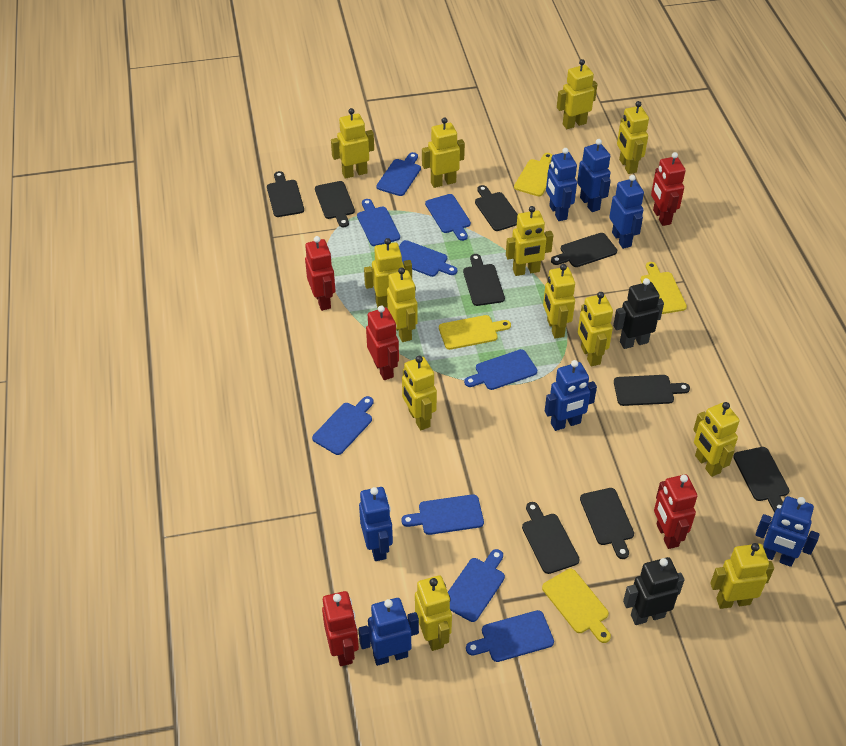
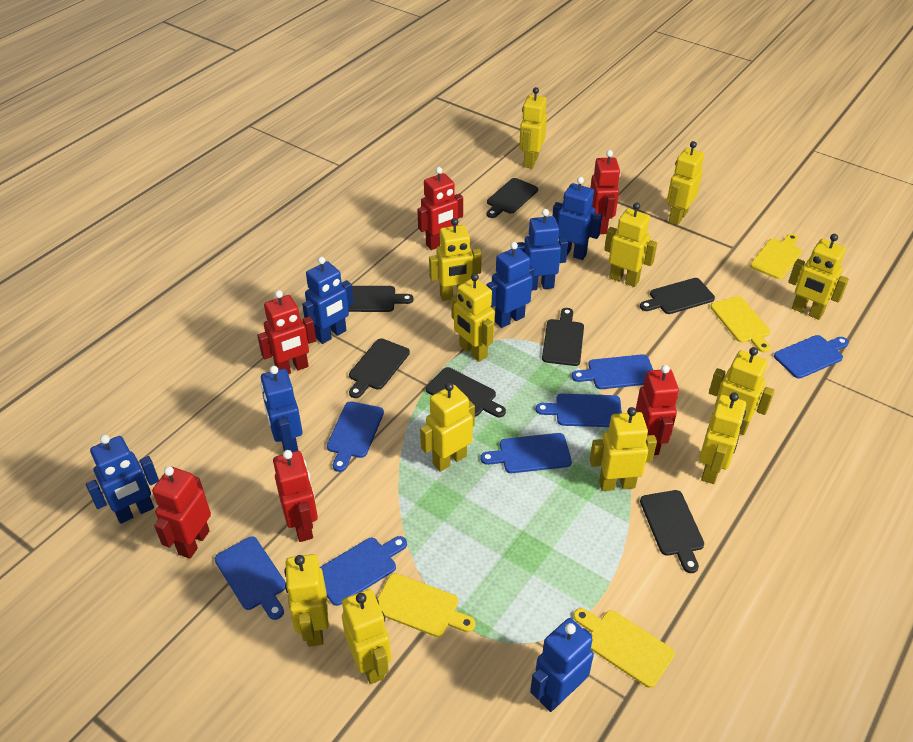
black cutting board: [267,171,304,217] [315,181,355,227] [463,254,505,306] [475,185,518,231] [522,502,580,574] [551,233,617,267] [580,488,634,559] [614,375,690,406] [733,447,790,512] = 9 -> [348,286,414,312] [349,338,410,398] [426,367,506,417] [487,178,538,218] [542,308,584,366] [640,278,715,314] [640,490,704,573] = 7
black robot: [613,278,664,349] [623,557,685,625] = 2 -> none = 0
blue cutting board: [312,396,374,455] [357,199,400,246] [376,152,421,196] [399,240,457,277] [401,494,484,535] [425,194,471,241] [448,549,505,622] [464,349,537,390] [466,610,554,662] = 9 -> [215,536,286,620] [320,536,407,606] [327,401,384,472] [480,433,572,473] [536,394,622,427] [572,354,653,389] [774,335,849,379] = 7
red robot: [305,236,335,311] [322,591,359,666] [366,306,399,380] [651,152,686,226] [654,474,697,549] = 5 -> [152,466,211,559] [257,290,316,374] [273,450,318,542] [417,167,463,250] [591,150,620,234] [636,365,679,455] = 6
yellow robot: [331,108,374,179] [364,238,412,308] [387,268,418,342] [402,356,437,430] [415,575,452,651] [422,117,465,188] [506,206,553,276] [543,264,575,339] [557,59,597,129] [578,292,613,366] [617,101,649,174] [693,402,740,477] [710,543,774,609] = 13 -> [284,554,329,647] [342,589,391,684] [420,382,475,472] [429,218,482,301] [451,273,495,362] [519,87,547,169] [590,407,657,491] [604,202,657,287] [667,141,704,225] [699,393,746,484] [709,347,775,435] [788,234,849,320] = 12

